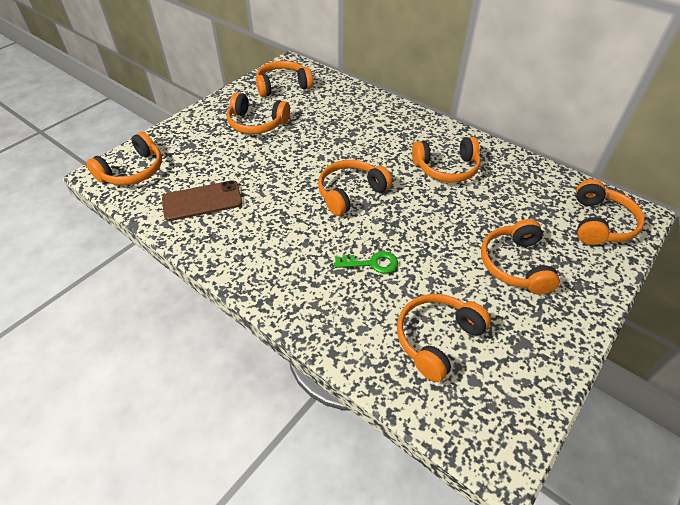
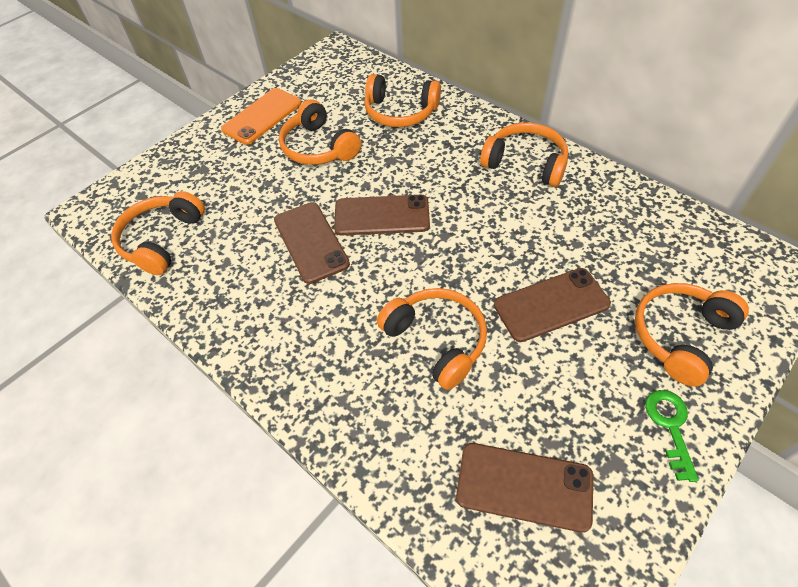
brown phone: [162,180,243,221] = 1 -> [274,202,350,284] [334,195,430,236] [456,443,593,533] [494,268,611,342] = 4
orange headphones: [86,132,162,185] [227,92,290,134] [256,61,313,97] [318,160,392,216] [397,294,491,382] [412,137,481,182] [481,219,560,295] [576,179,645,245] = 8 -> [111,191,205,275] [279,99,361,165] [364,74,441,127] [377,288,487,390] [480,123,568,187] [635,283,749,387] = 6
orange phone: none = 0 -> [221,88,302,145] = 1

